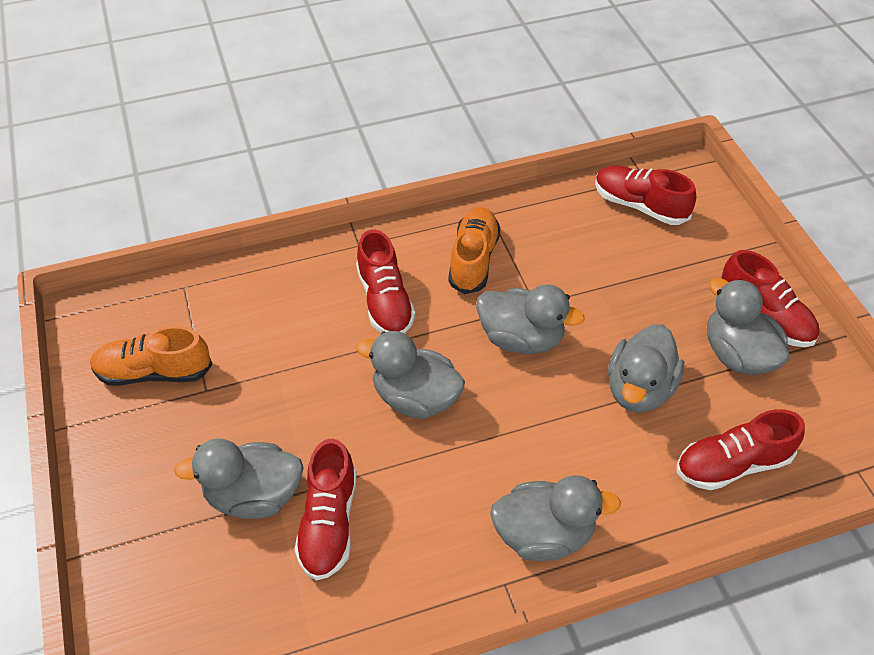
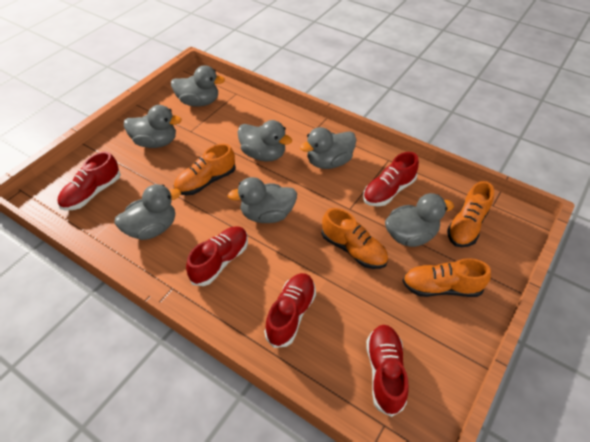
grey duck: [174,439,304,519] [356,331,465,419] [476,284,585,354] [490,475,621,561] [608,324,684,413] [707,278,790,375] = 6 -> [114,184,181,240] [124,105,182,148] [171,65,225,106] [228,177,297,223] [238,120,292,162] [300,127,356,169] [385,193,454,247] = 7
orange shoe: [90,326,213,386] [448,207,501,294] = 2 -> [174,144,236,195] [322,208,388,269] [402,258,491,297] [447,181,494,247] = 4

